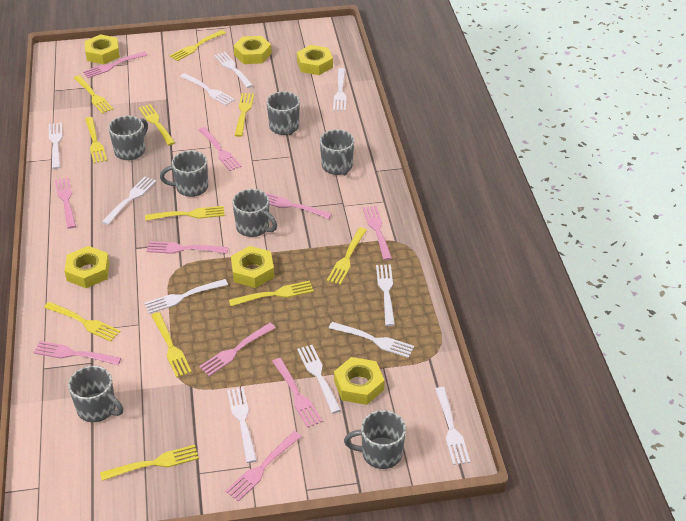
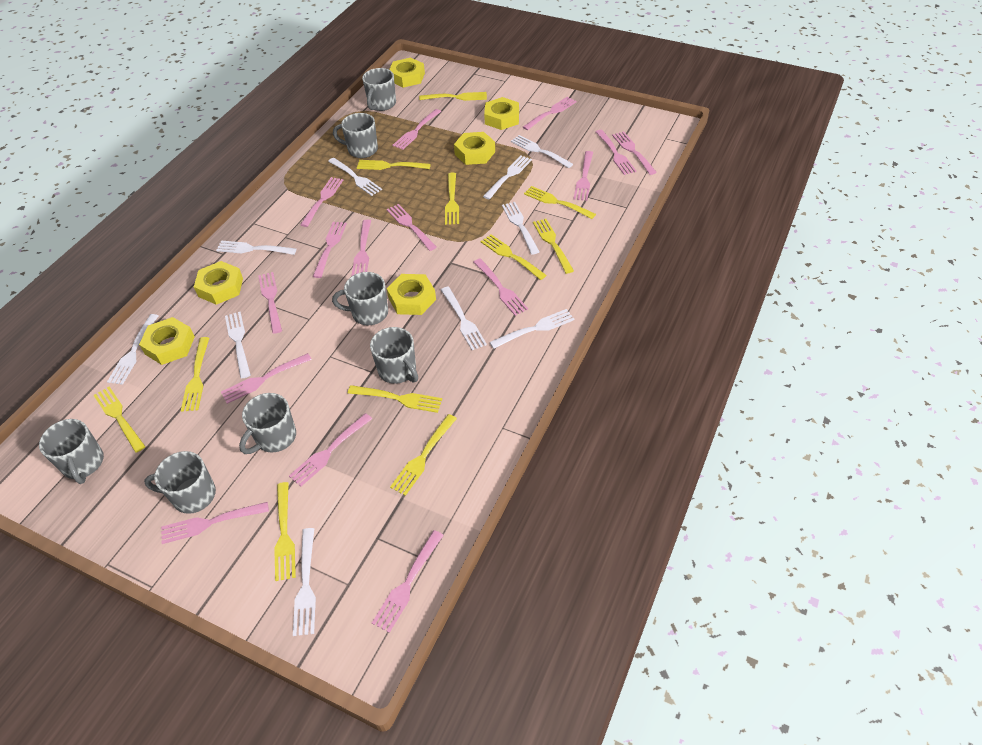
pink fork: [33,341,121,365] [55,178,76,229] [83,51,148,78] [146,241,229,254] [199,127,242,171] [199,323,276,376] [225,431,302,502] [266,193,332,219] [272,358,323,428] [363,206,392,260] = 10 -> [161,502,269,544] [221,353,312,404] [258,272,282,334] [289,413,372,486] [300,177,343,227] [313,222,347,278] [351,220,371,277] [372,530,444,633] [387,204,437,251] [393,109,441,150] [473,258,528,316] [523,97,577,130] [573,151,593,201] [596,130,636,175] [612,131,657,175] = 15
white fork: [49,123,62,169] [102,177,156,225] [144,279,228,314] [180,73,235,106] [214,52,253,88] [227,387,257,463] [297,345,341,414] [329,322,414,358] [333,68,346,111] [376,264,395,326] [435,387,470,465] = 11 -> [107,314,159,385] [216,241,296,255] [225,312,251,378] [293,528,316,636] [328,158,382,196] [441,287,487,350] [483,155,532,200] [490,309,574,349] [502,202,540,255] [511,135,573,168] = 10

